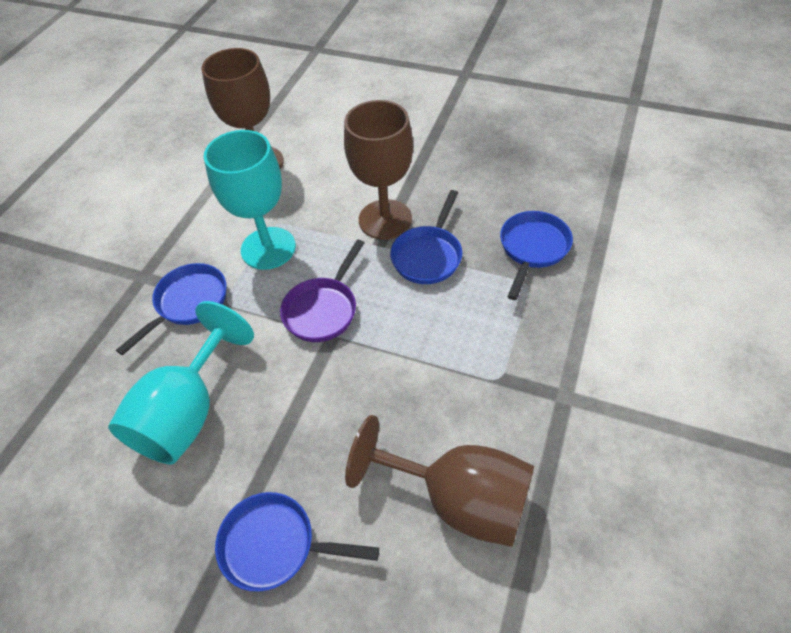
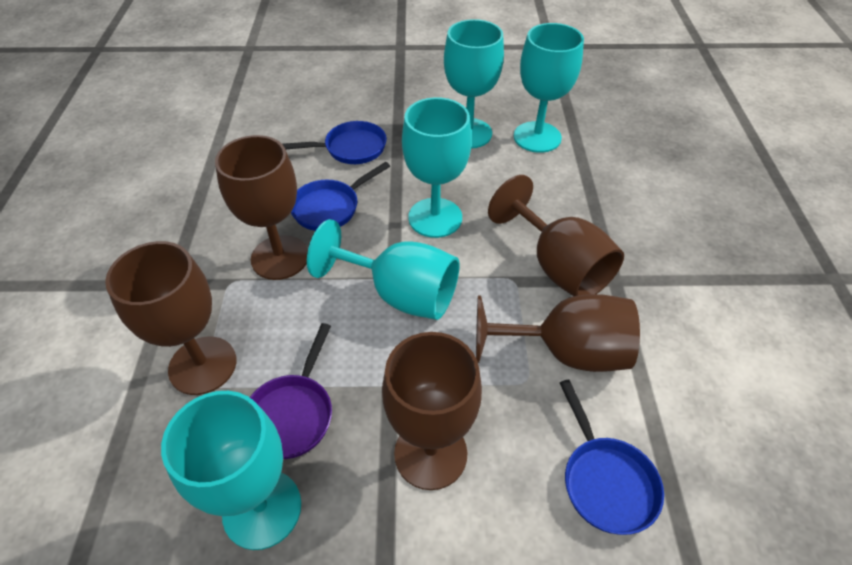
blue pan: [116,263,226,356] [215,492,379,592] [390,190,462,284] [500,211,573,300] = 4 -> [283,121,387,164] [291,162,390,231] [560,380,664,535] = 3
brown goblet: [201,48,284,169] [344,100,413,240] [345,415,534,547] = 3 -> [105,241,236,395] [215,135,308,280] [382,332,482,490] [476,294,640,372] [488,175,624,296] = 5
turquoise goblet: [108,301,254,464] [204,130,296,270] = 2 -> [161,391,301,550] [307,219,459,320] [402,97,472,238] [444,19,504,149] [514,23,584,153] = 5

